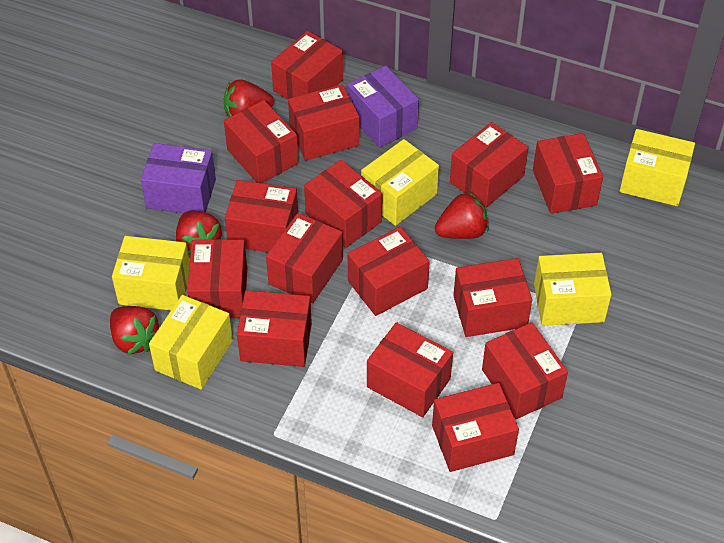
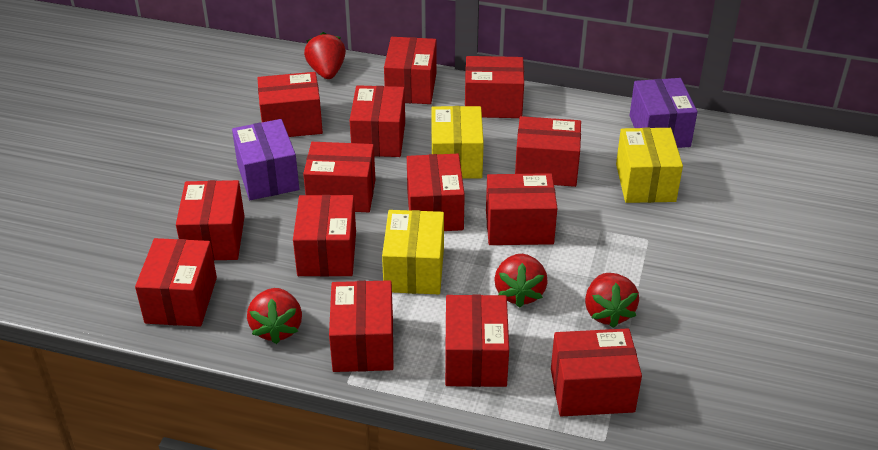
red box: [187,239,247,318] [224,100,298,183] [225,180,298,252] [237,290,312,367] [266,213,343,303] [271,31,343,99] [288,84,359,161] [304,160,383,248] [348,227,430,316] [367,322,453,417] [432,383,519,472] [450,122,528,208] [453,258,532,337] [482,322,568,419] [533,133,603,214] = 15 -> [135,238,217,327] [176,180,245,261] [257,72,323,137] [293,195,356,277] [303,142,375,212] [329,280,393,372] [350,85,405,157] [384,37,436,104] [407,154,465,231] [445,295,509,387] [465,56,524,118] [486,173,557,245] [515,116,581,187] [551,328,642,416] = 14
yellow box: [112,236,190,310] [149,295,233,389] [361,139,439,226] [534,253,612,326] [620,129,695,206] = 5 -> [382,210,444,294] [431,106,484,179] [616,128,683,203] = 3

